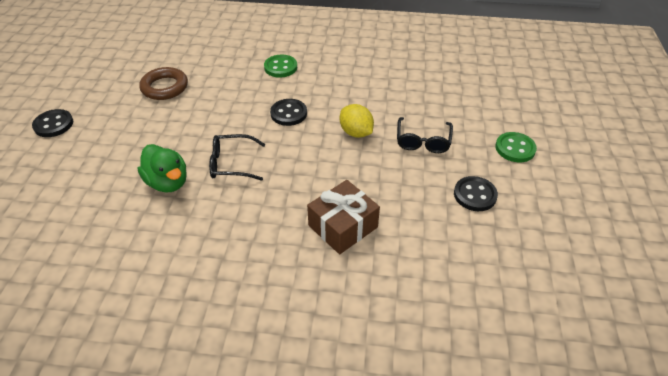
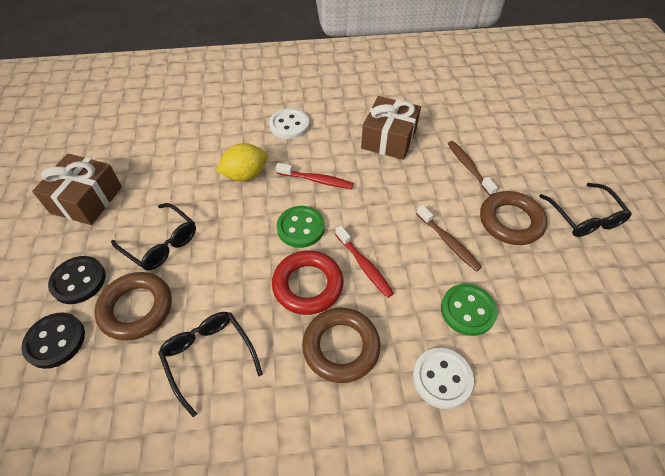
black button: [32,109,73,137] [270,99,307,126] [454,176,498,211] = 3 -> [21,313,85,369] [48,256,106,304] = 2
black glasses: [209,134,265,181] [397,117,453,153] = 2 -> [111,203,196,271] [158,312,263,417] [539,183,632,237] = 3
brown gift: [307,180,380,254] = 1 -> [32,153,122,225] [361,96,421,160] = 2
brown ring: [139,67,188,100] = 1 -> [95,272,172,341] [302,308,380,383] [480,191,547,245] = 3
brown toothbrush: none = 0 -> [416,205,482,272] [447,141,498,196] = 2
green duck: [138,144,187,192] = 1 -> none = 0
red ring: none = 0 -> [272,250,344,315] = 1
red toothbrush: none = 0 -> [276,163,353,189] [335,226,394,298] = 2
white button: none = 0 -> [269,108,310,139] [413,348,474,409] = 2

